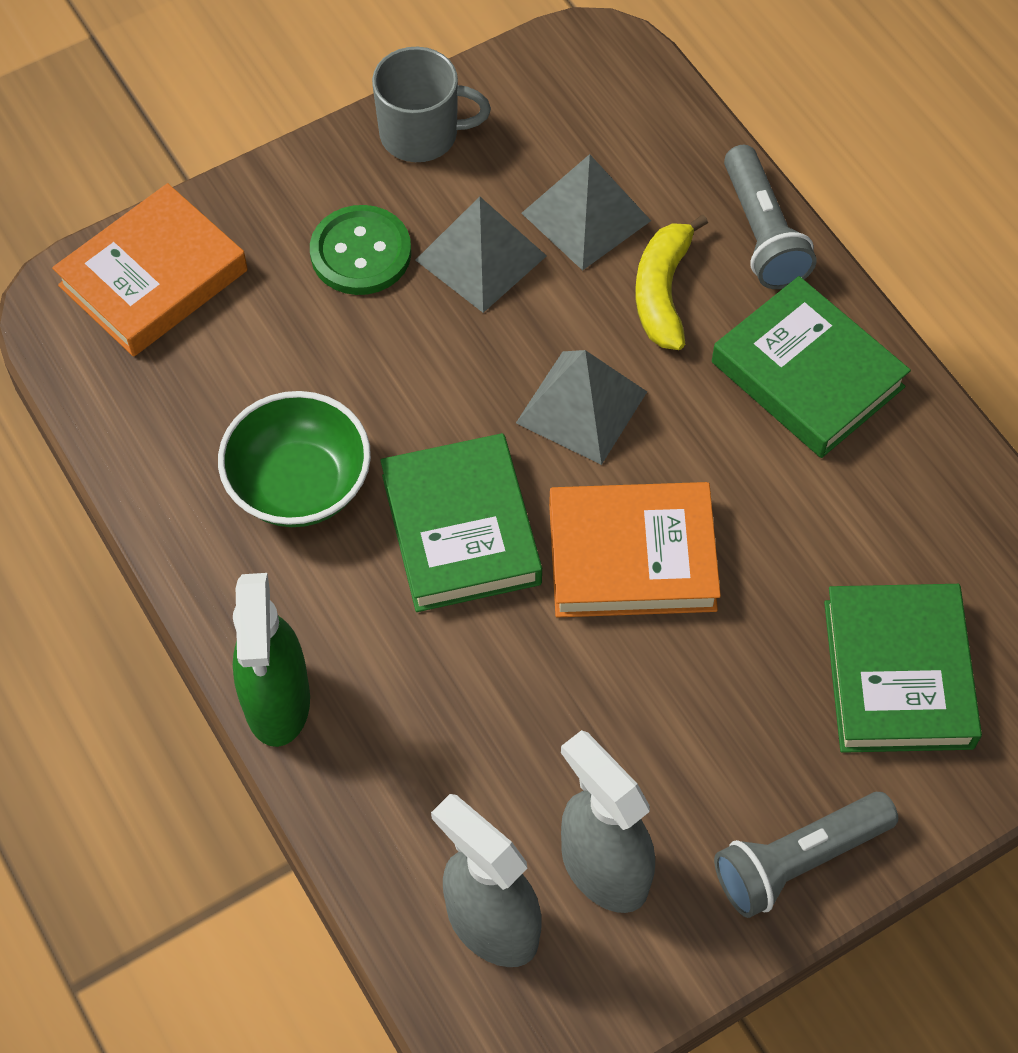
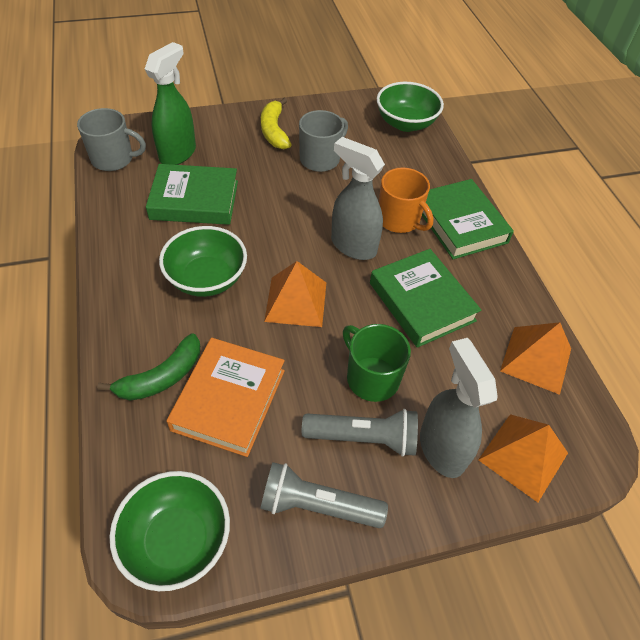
green banana: none = 0 -> [97,333,200,401] = 1
green bowl: [218,391,371,527] = 1 -> [109,471,230,591] [159,226,247,297] [377,82,444,132] = 3
green button: [310,205,411,295] = 1 -> none = 0
green mug: none = 0 -> [343,324,411,402] = 1
grey mug: [372,47,491,162] = 1 -> [77,108,146,171] [299,110,348,172] = 2
grey pyramid: [416,196,547,313] [516,350,647,465] [522,154,651,271] = 3 -> none = 0
orange book: [52,183,248,357] [549,482,721,617] = 2 -> [166,338,285,457] = 1
orange mug: none = 0 -> [379,168,434,233] = 1
orange pyramid: none = 0 -> [264,261,326,327] [478,414,568,502] [500,322,571,395] = 3

